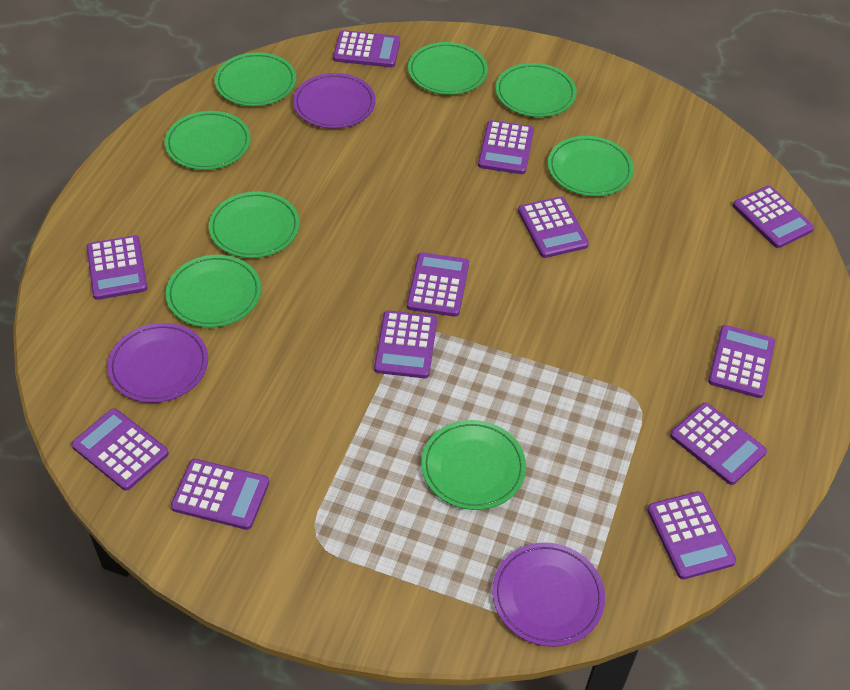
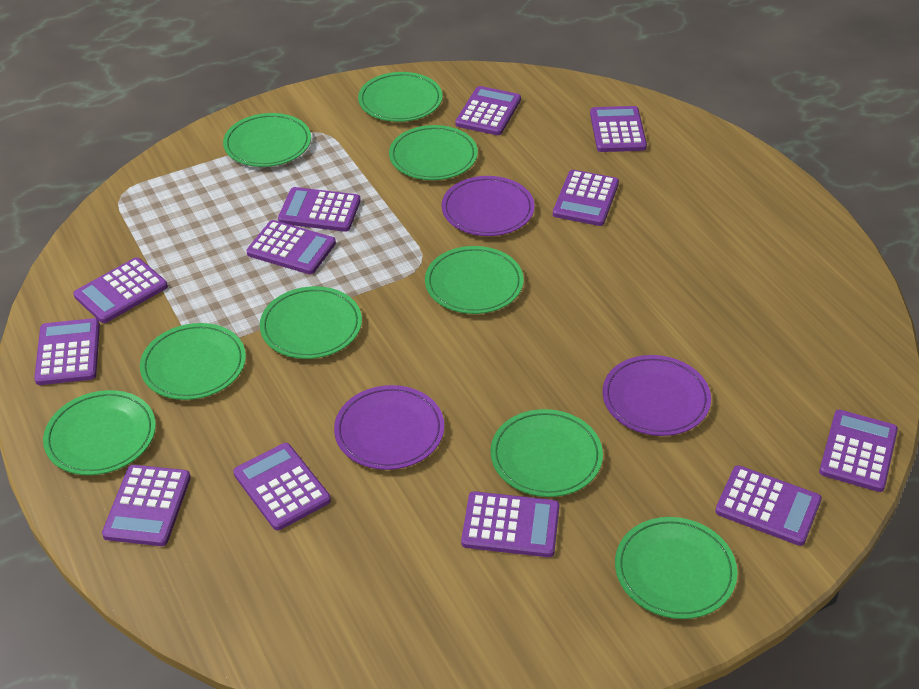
green plate: [165,111,251,170] [166,255,261,328] [209,191,300,258] [215,52,296,106] [408,42,488,95] [421,420,526,510] [496,63,577,117] [548,136,634,196] = 8 -> [43,390,156,475] [140,323,246,400] [223,113,311,167] [260,286,362,359] [358,72,443,122] [389,125,478,180] [425,246,524,314] [490,409,603,497] [615,517,738,619] = 9

